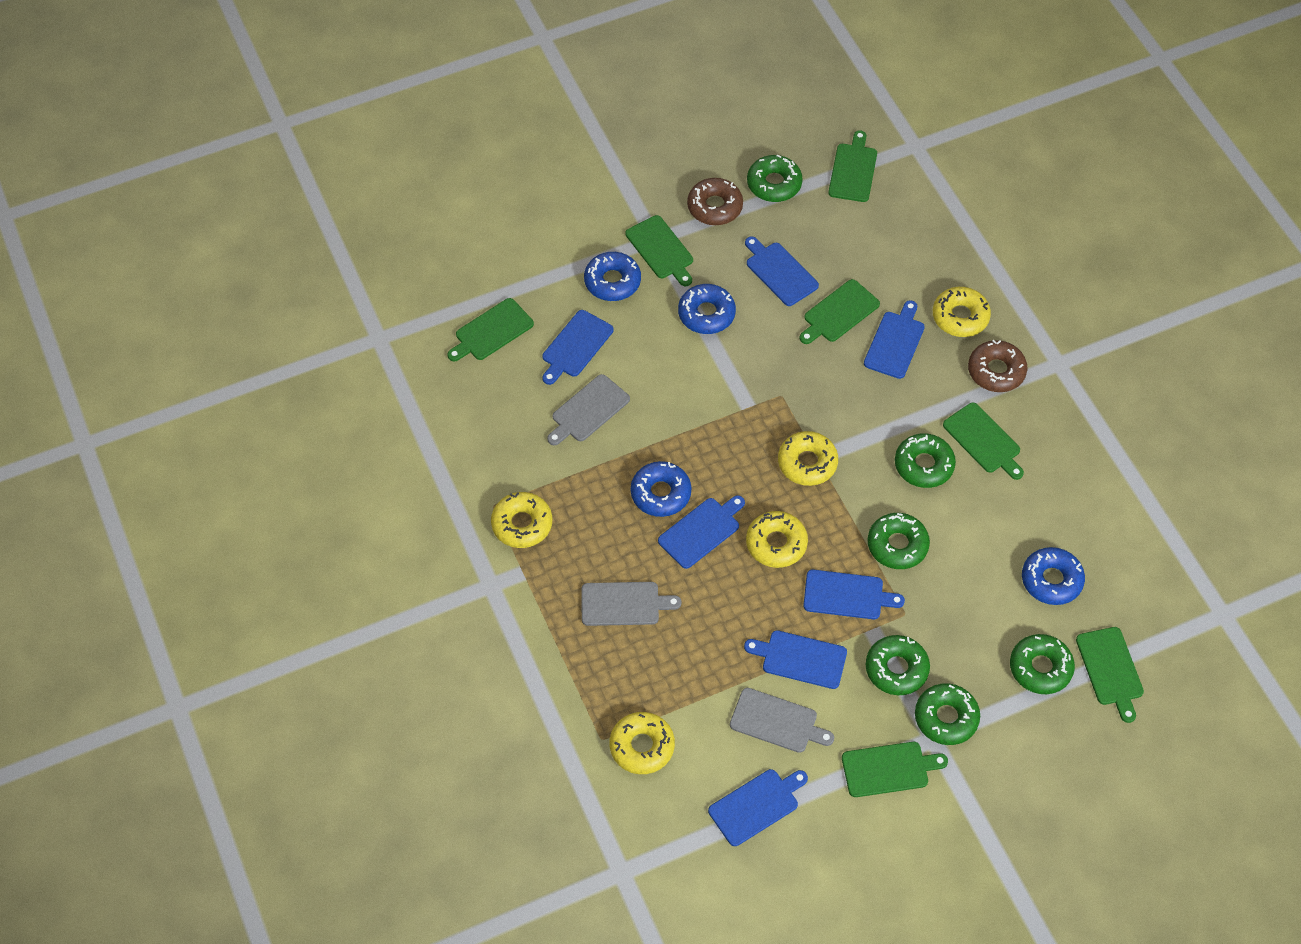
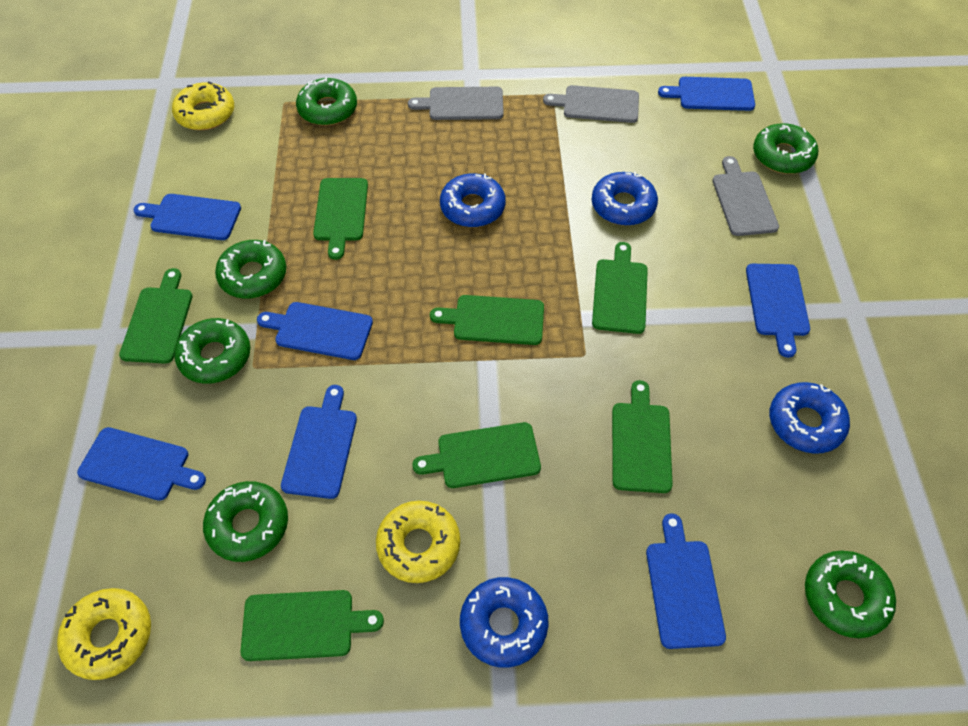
brown donut: [687,178,743,225] [968,340,1027,392] = 2 -> none = 0
yellow donut: [491,492,552,548] [610,712,675,774] [746,511,808,568] [778,431,838,486] [933,287,991,337] = 5 -> [57,588,151,680] [172,81,234,130] [376,501,460,583] = 3

